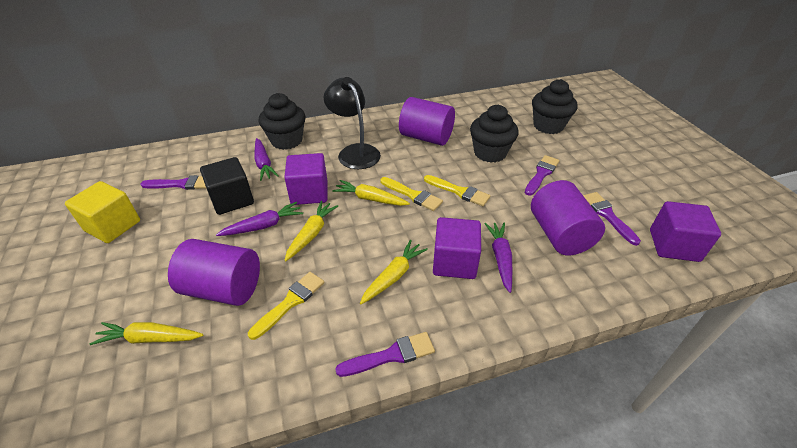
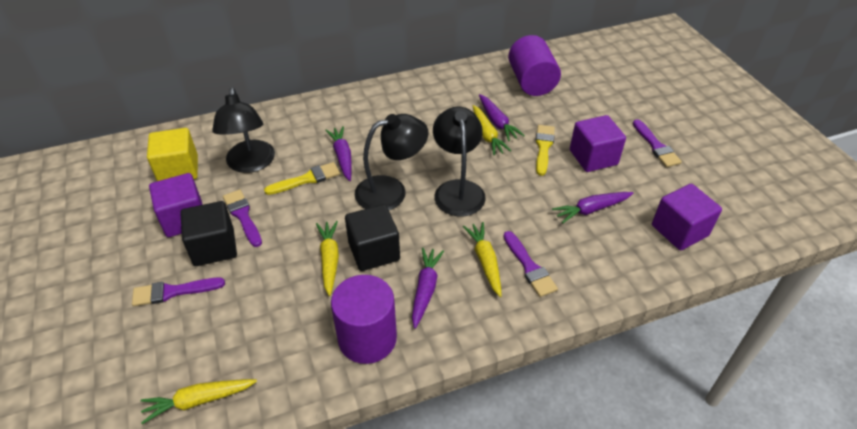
black cube: [200,157,254,215] = 1 -> [180,201,237,266] [345,204,400,271] = 2
black cupcake: [259,93,305,150] [470,105,519,163] [532,79,578,134] = 3 -> none = 0
black lamp: [324,77,381,169] = 1 -> [212,87,275,173] [355,114,428,210] [433,107,486,216] = 3
purple carrot: [216,202,303,236] [255,138,278,181] [484,223,512,293] = 3 -> [325,126,352,181] [412,247,444,329] [479,94,525,141] [552,192,633,224] = 4
purple cylinder: [168,239,260,306] [399,97,455,146] [531,180,605,255] = 3 -> [331,275,397,364] [508,35,561,96] = 2
yellow brush: [248,272,325,340] [380,177,443,211] [424,175,490,206] = 3 -> [264,162,340,195] [535,125,555,176] = 2

